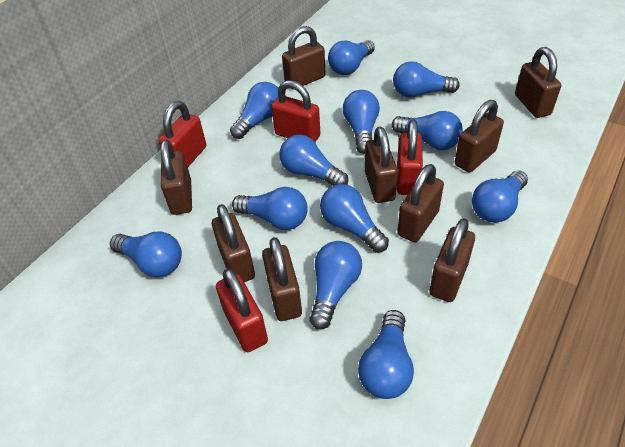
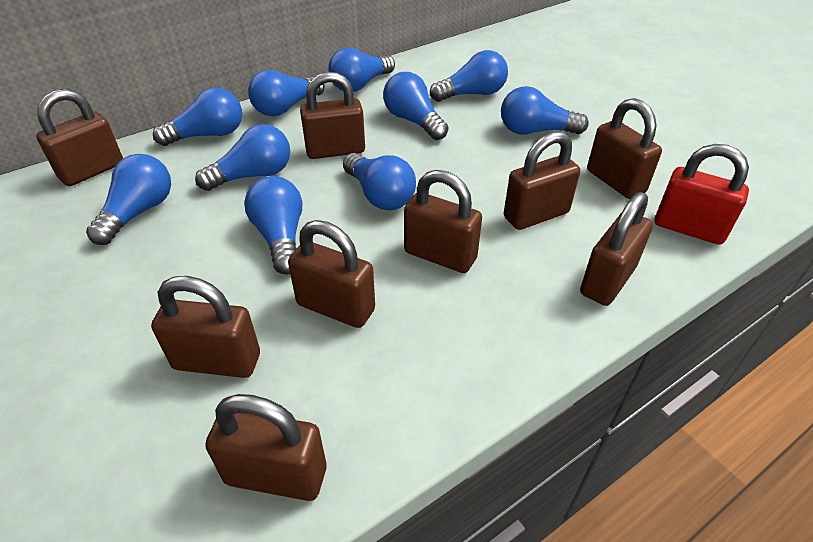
blue light bulb: [110,232,182,277] [230,82,278,139] [232,187,308,230] [279,135,348,186] [310,241,362,330] [320,184,389,253] [328,40,375,75] [343,90,380,154] [358,310,414,399] [392,111,463,150] [393,61,460,98] [472,170,528,223] = 12 -> [86,154,171,245] [153,88,242,146] [195,124,290,191] [244,176,303,275] [248,70,324,116] [328,48,395,92] [343,153,416,210] [383,72,449,140] [430,50,508,102] [501,86,589,134] = 10
red padlock: [158,101,206,167] [216,268,268,352] [271,80,320,142] [397,120,423,195] = 4 -> [655,144,749,245] = 1

